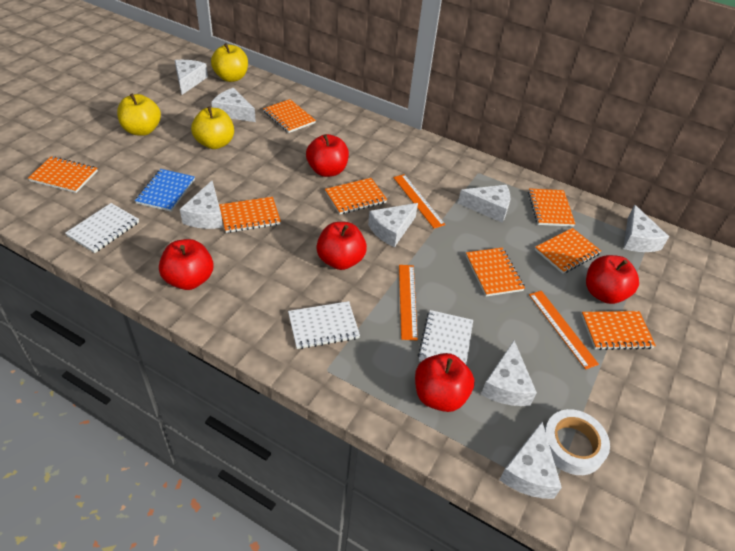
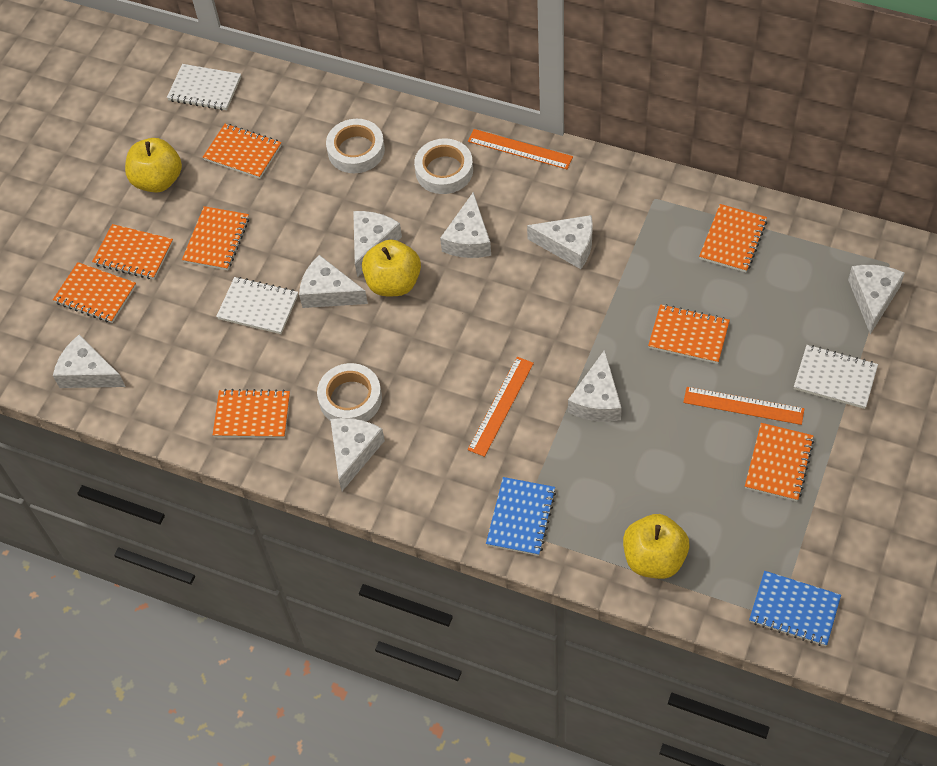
blue notebook: [135,169,195,212] = 1 -> [486,477,556,556] [749,571,841,646] = 2
red apple: [159,239,214,290] [306,134,349,177] [316,222,367,270] [415,353,474,412] [586,255,639,304] = 5 -> none = 0
white tape: [545,409,610,475] = 1 -> [317,363,382,422] [326,119,385,173] [414,138,473,194] = 3

